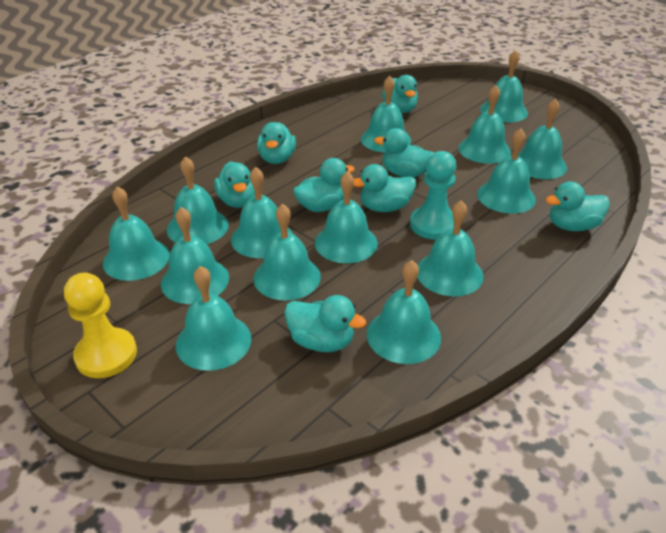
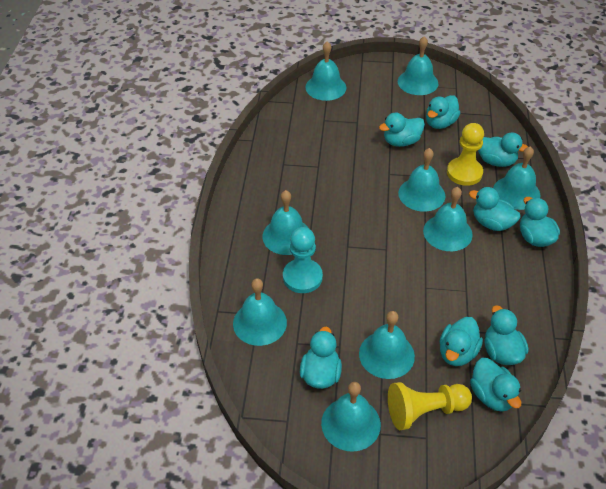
turquoise bell: [103,186,170,281] [161,207,229,304] [167,156,228,244] [176,266,251,371] [231,167,293,258] [253,204,321,301] [315,171,378,263] [361,76,411,153] [367,260,441,364] [417,200,484,296] [458,85,511,164] [477,128,536,214] [480,50,528,123] [518,99,567,179] = 14 -> [233,278,287,346] [262,190,309,255] [305,41,346,101] [321,382,381,452] [359,311,415,379] [398,36,438,95] [398,148,445,212] [423,187,473,251] [493,146,540,210] = 9
turquoise duck: [214,161,255,208] [257,122,296,164] [284,295,366,352] [293,158,355,212] [353,164,416,212] [374,128,434,177] [382,75,418,113] [546,181,610,231] = 8 -> [300,327,342,389] [379,112,425,147] [426,95,460,129] [440,317,483,366] [469,187,521,231] [470,358,522,412] [478,132,528,167] [485,305,528,365] [520,197,560,247] = 9
yellow pawn: [64,273,137,378] = 1 -> [388,382,472,430] [447,123,484,186] = 2

